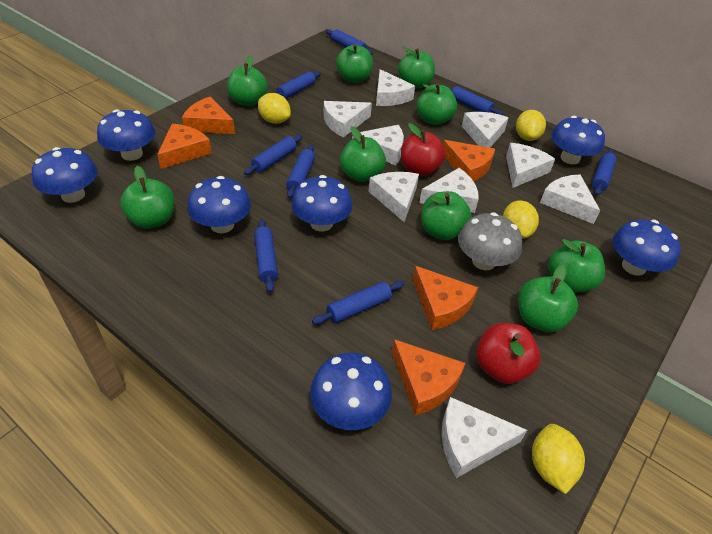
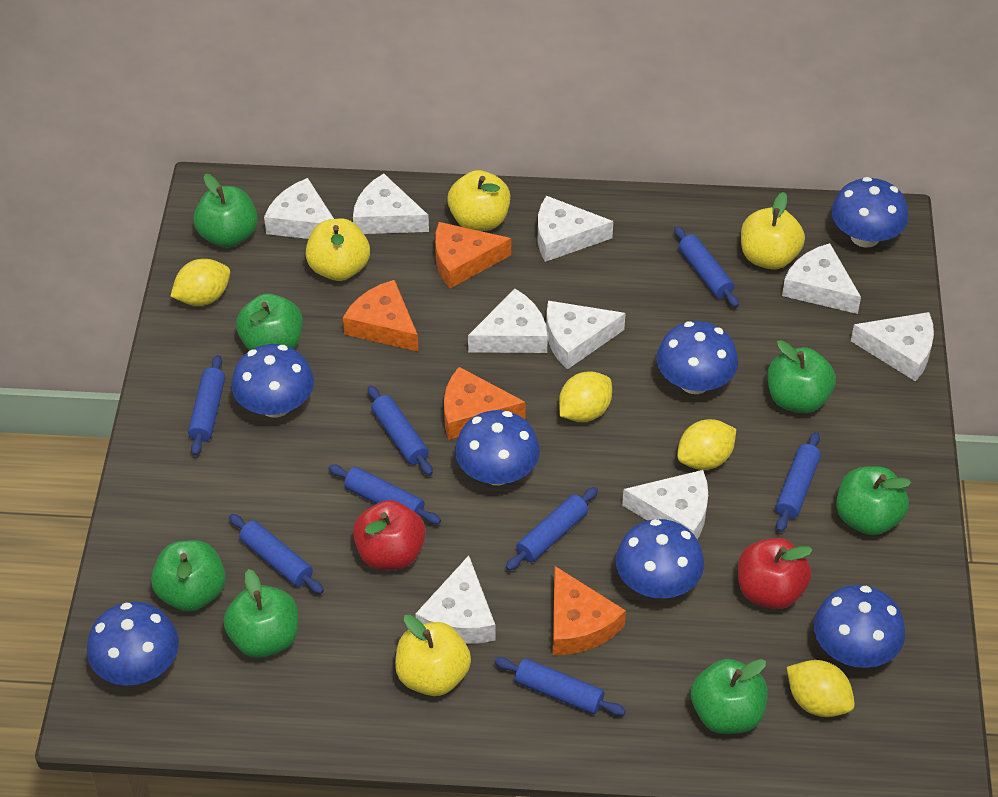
green apple: [120,166,174,229] [227,55,268,106] [336,44,373,83] [340,126,386,182] [398,46,435,89] [417,83,457,125] [421,191,472,240] [518,264,578,332] [548,239,605,292] = 9 -> [151,540,226,612] [193,174,258,248] [223,569,298,658] [236,293,303,351] [691,659,768,734] [767,340,836,413] [836,466,911,535] = 7
grey mushroom: [458,212,522,270] = 1 -> none = 0
orange cheese: [157,123,212,169] [182,96,235,134] [392,339,465,416] [413,266,478,330] [443,140,495,181] = 5 -> [343,280,419,352] [435,222,511,288] [444,367,526,440] [553,566,626,655] = 4
yellow apple: none = 0 -> [306,218,370,281] [395,615,471,696] [447,170,510,231] [741,192,805,270] = 4

